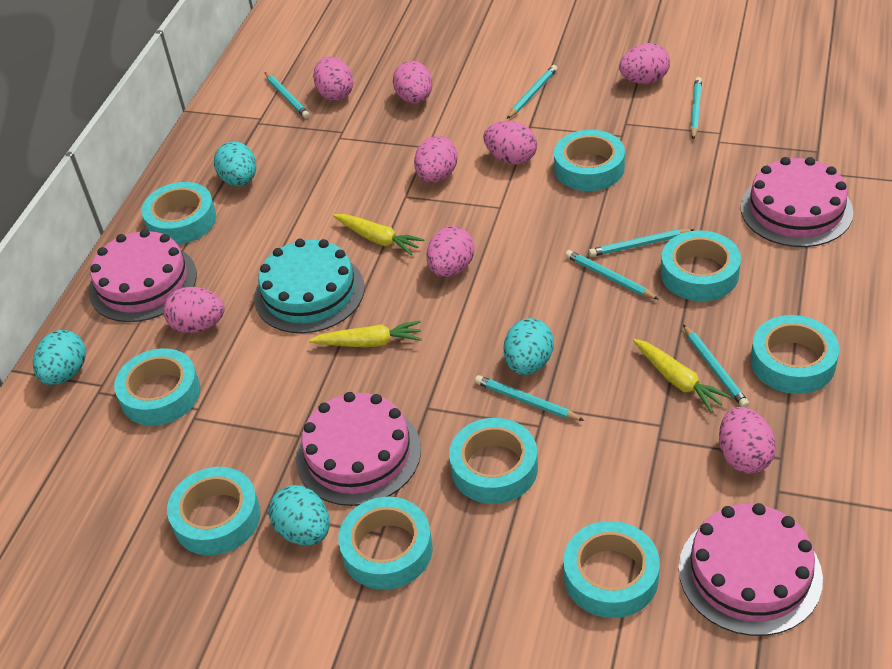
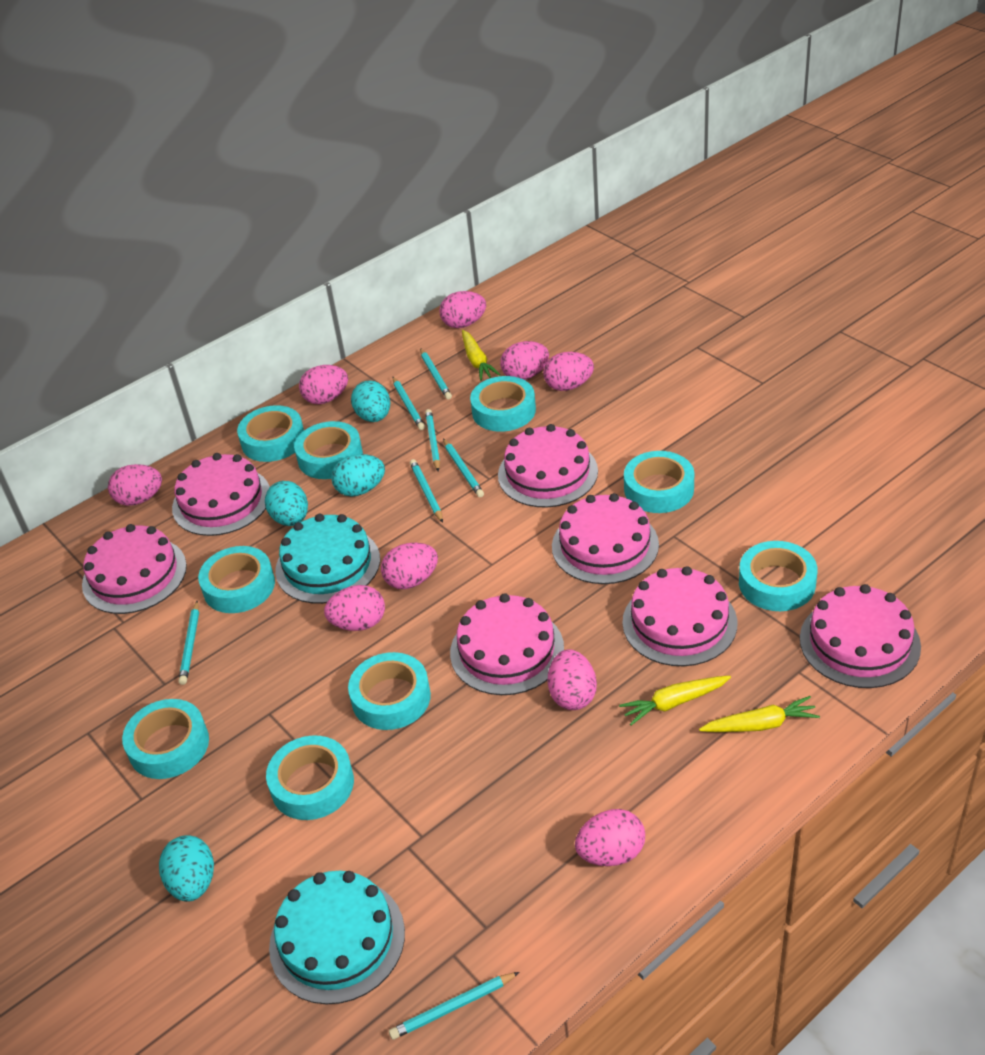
pink cake: [89,229,197,322] [296,392,421,506] [679,503,823,636] [741,157,853,247] = 4 -> [82,524,187,614] [172,453,270,536] [450,593,564,695] [498,424,598,508] [552,493,659,584] [622,566,737,666] [800,584,921,688] = 7
pink egg: [163,287,225,333] [313,56,353,101] [393,61,432,104] [414,136,458,183] [426,226,475,277] [483,121,537,165] [619,43,670,84] [719,407,776,474] = 8 -> [108,464,162,506] [299,365,348,404] [324,585,385,631] [381,543,438,589] [439,291,486,328] [500,341,549,380] [543,352,594,391] [548,649,597,710] [575,809,645,866] = 9
turquoise cake: [254,239,364,333] = 1 -> [269,871,405,1005] [275,514,380,604] = 2

